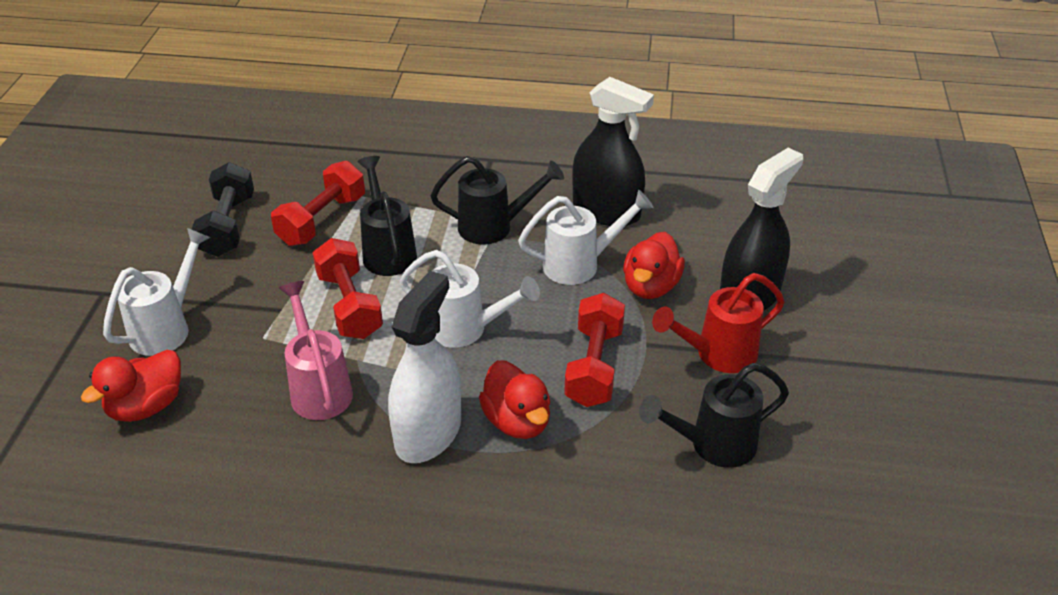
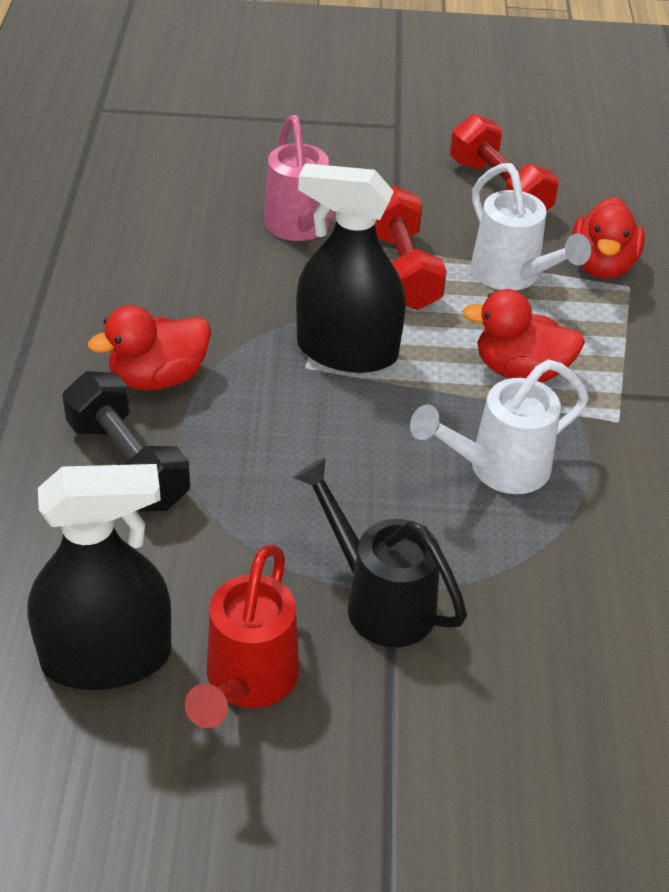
black watering can: [357,156,417,276] [431,156,564,245] [639,363,789,468] = 3 -> [293,458,467,647] = 1
red dumbbell: [271,161,365,246] [312,238,383,339] [564,293,625,407] = 3 -> [375,186,447,310] [450,114,559,211] = 2
white spray bottle: [388,271,461,463] = 1 -> none = 0
white watering can: [103,228,210,356] [400,250,540,348] [518,190,654,285] = 3 -> [410,360,589,494] [471,163,591,290] = 2

